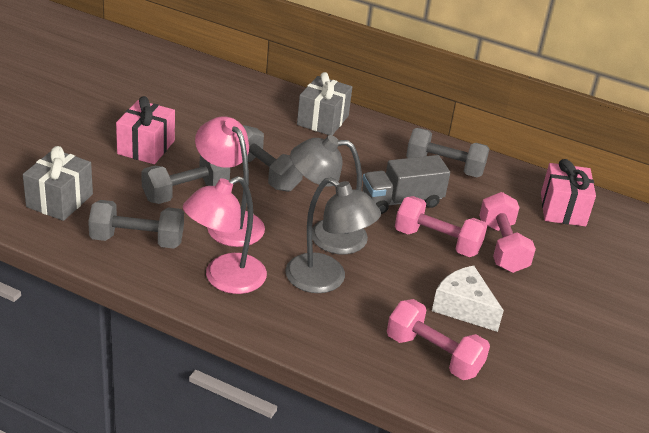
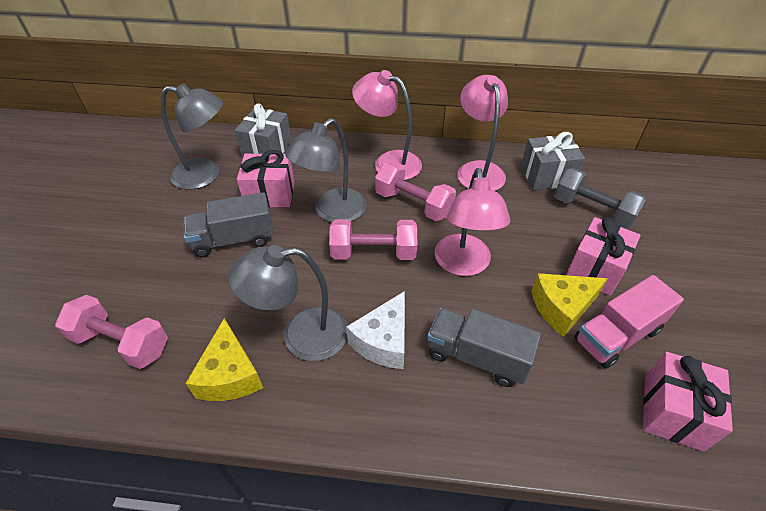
grey dumbbell: [88,200,184,249] [141,155,230,204] [243,125,303,192] [406,128,489,177] = 4 -> [554,168,647,229] = 1
grey lamp: [286,177,381,293] [290,135,368,254] = 2 -> [161,84,223,190] [228,245,347,361] [285,118,367,222] = 3
grey truck: [362,155,450,214] = 1 -> [184,192,274,257] [427,308,541,387] = 2
pink gift: [116,96,175,164] [541,159,596,226] = 2 -> [237,150,295,208] [566,217,641,296] [643,352,733,452] = 3
pink lamp: [183,176,267,294] [195,116,265,247] = 2 -> [352,70,422,180] [435,168,511,276] [457,75,508,191] = 3
pink truck: none = 0 -> [574,275,684,368] = 1
yellow cheese: none = 0 -> [186,318,263,401] [531,273,608,337] = 2

